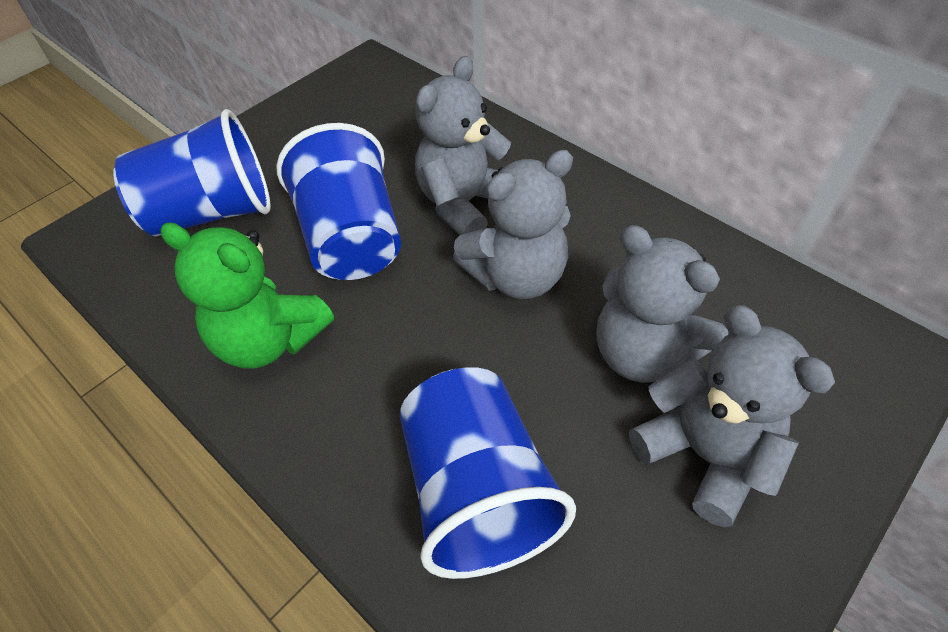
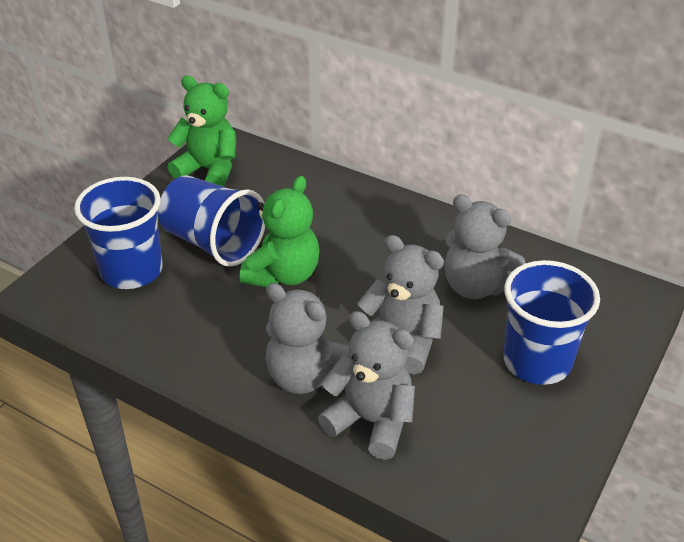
green teddy bear: [160,222,334,369] = 1 -> [167,75,236,187] [240,176,320,287] = 2

